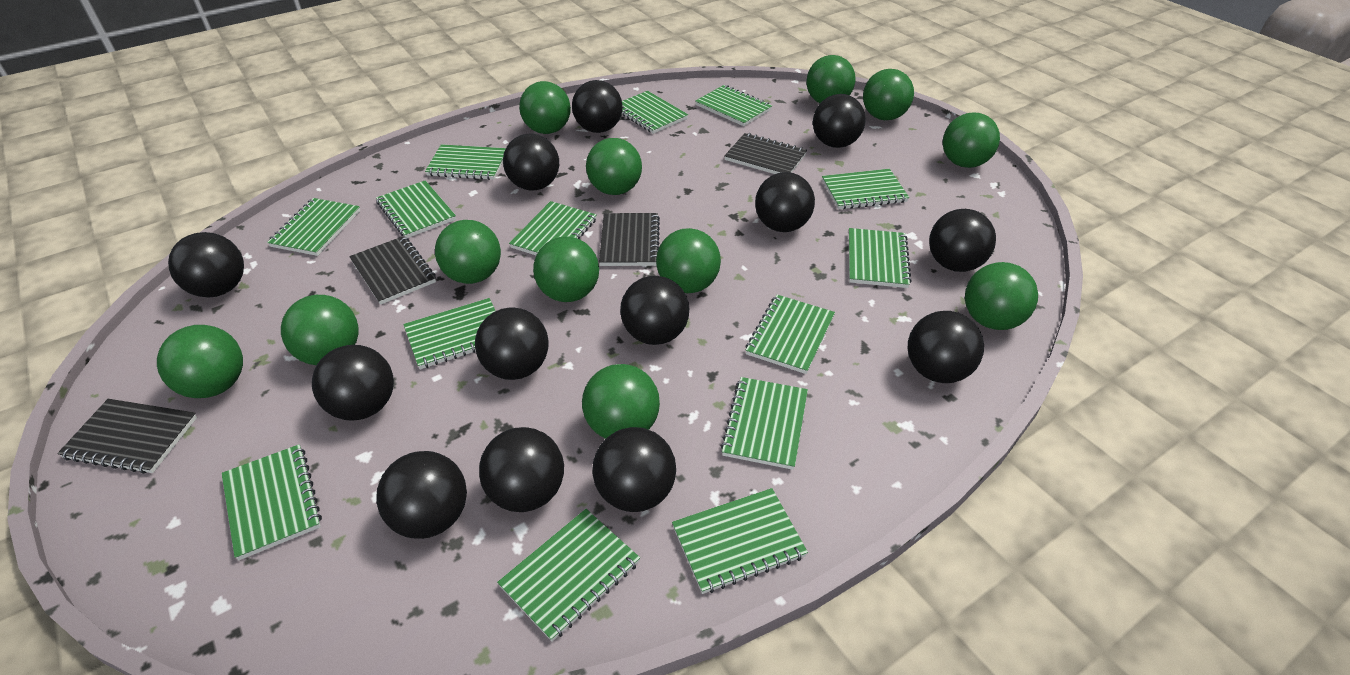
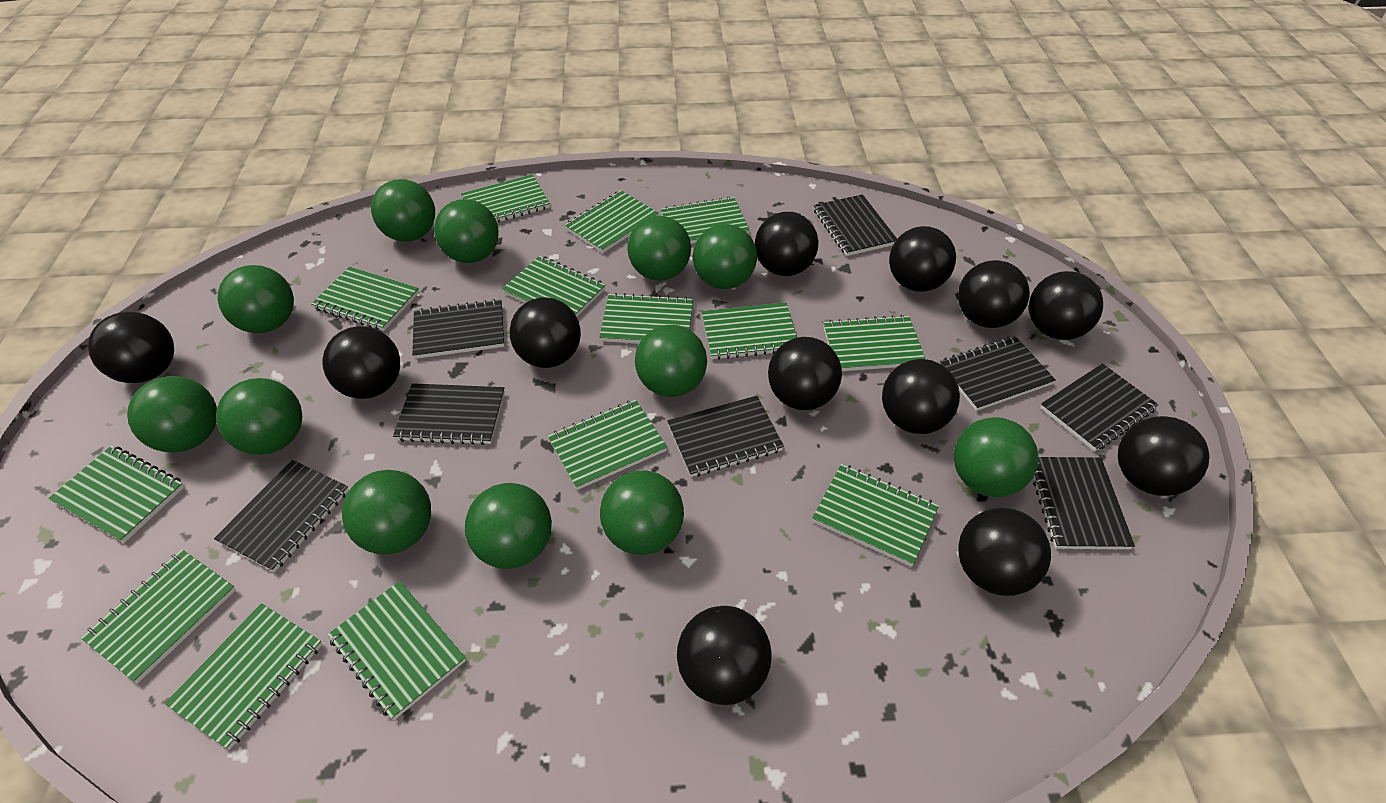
black ball: [168,232,244,298] [312,345,394,420] [376,451,467,539] [475,307,549,380] [479,427,564,512] [503,134,559,190] [572,80,623,133] [592,427,676,512] [620,276,689,345] [755,172,815,232] [813,94,866,148] [908,311,984,383] [929,209,996,272] = 13 -> [88,312,174,383] [322,326,400,399] [510,297,581,368] [677,606,772,705] [755,212,818,276] [768,337,842,410] [882,359,960,434] [889,226,956,292] [958,260,1030,328] [959,508,1051,596] [1029,271,1103,340] [1118,416,1209,496] = 12
black notebook: [57,399,197,474] [349,236,436,305] [599,213,660,266] [724,133,807,174] = 4 -> [214,460,349,572] [393,383,505,445] [412,299,504,359] [667,396,784,477] [814,194,897,256] [940,336,1056,411] [1033,457,1135,549] [1040,363,1159,452] = 8

